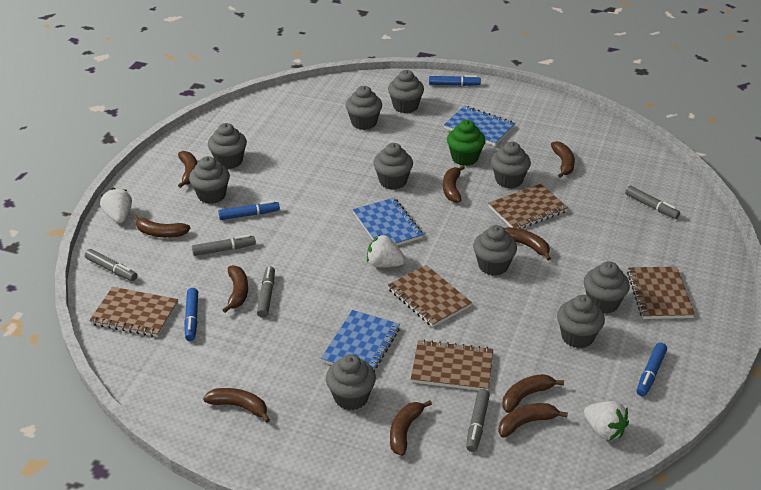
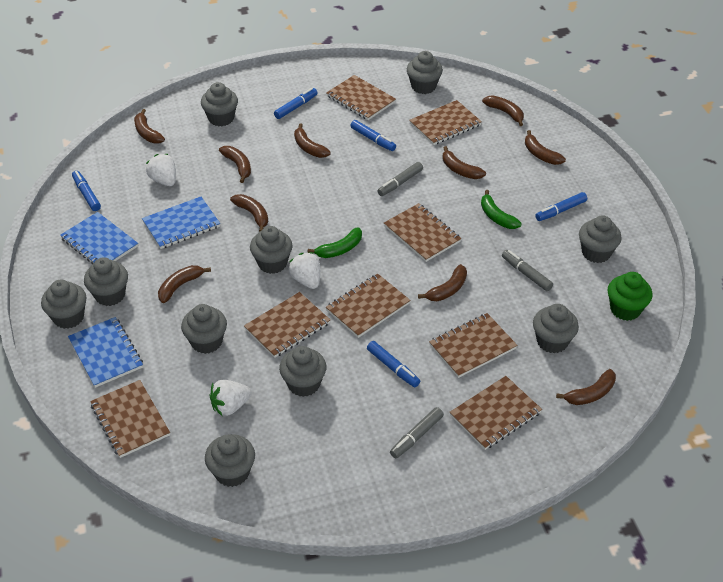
blue marker: [184,288,198,341] [218,201,280,220] [429,75,481,86] [636,342,667,396] = 4 -> [72,171,101,211] [274,88,318,119] [350,120,396,151] [367,341,420,387] [535,192,587,221] = 5
brown notebook: [89,287,178,337] [388,265,472,327] [411,339,493,391] [488,184,568,229] [627,266,695,319] = 5 -> [90,380,170,458] [244,292,330,358] [326,75,396,120] [326,273,411,338] [384,203,462,262] [409,100,482,145] [429,313,518,378] [450,376,542,450] = 8
green banana: none = 0 -> [308,227,362,258] [481,190,522,229] = 2
grey marker: [85,249,137,281] [192,235,256,256] [257,266,275,318] [466,389,490,452] [625,186,680,219] = 5 -> [377,162,423,196] [390,407,444,458] [502,250,553,291] = 3

